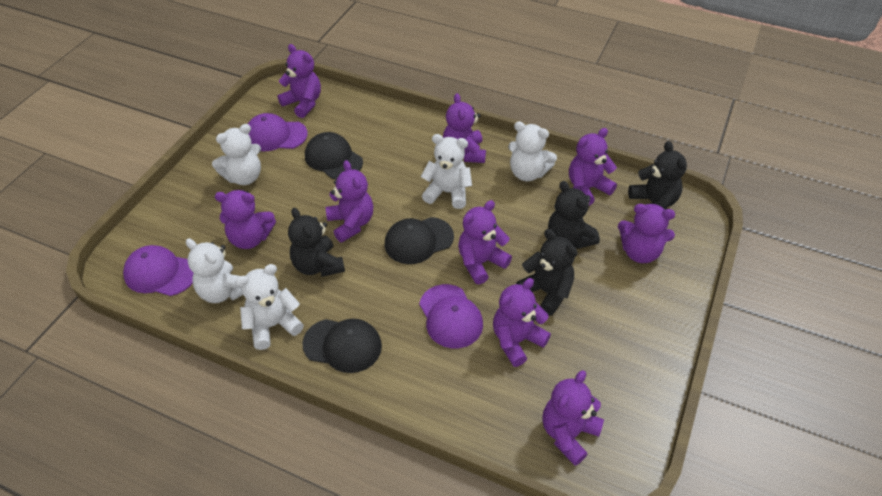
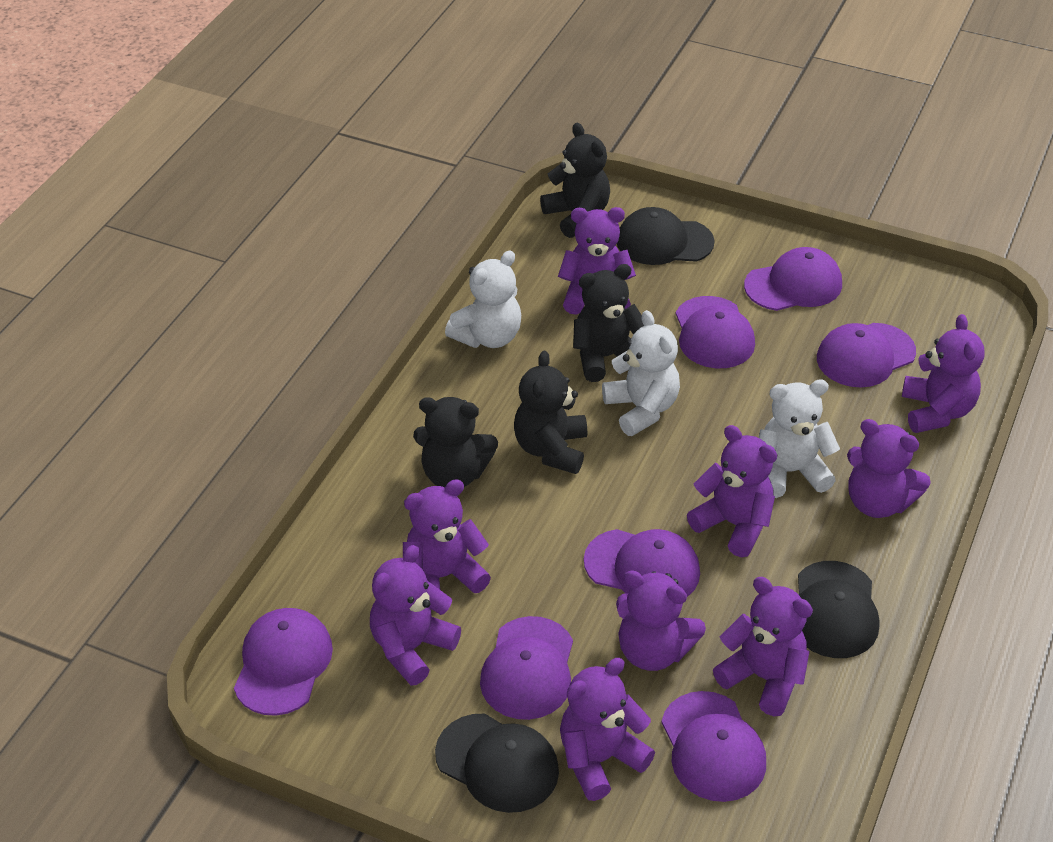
purple cap: [123,245,194,296] [248,113,308,151] [419,284,483,348] = 3 -> [234,608,333,716] [480,616,573,720] [584,529,700,597] [661,691,766,802] [676,296,755,368] [744,247,842,311] [817,323,916,388] = 7
white teddy bear: [186,238,243,303] [212,124,261,185] [235,264,304,350] [421,134,472,209] [508,121,557,181] = 5 -> [445,250,521,348] [602,310,680,436] [759,380,840,498] = 3

